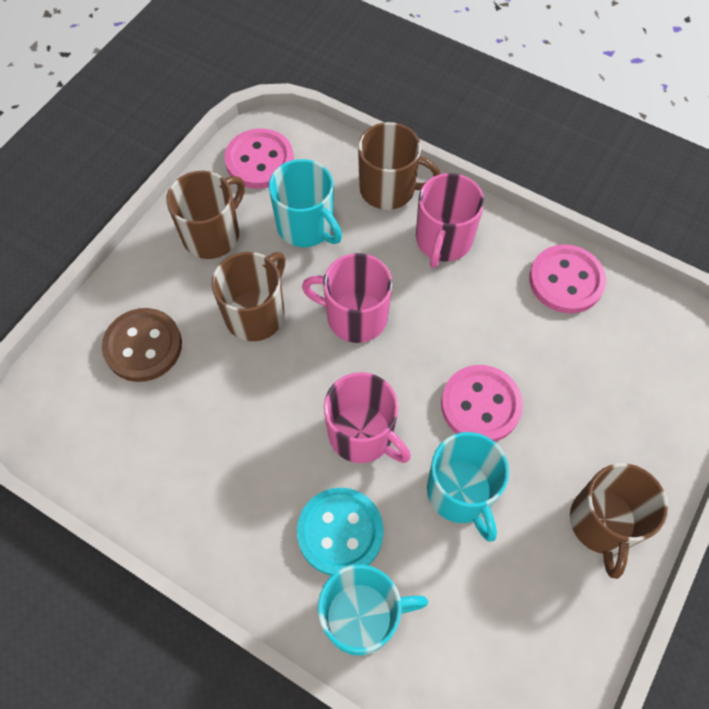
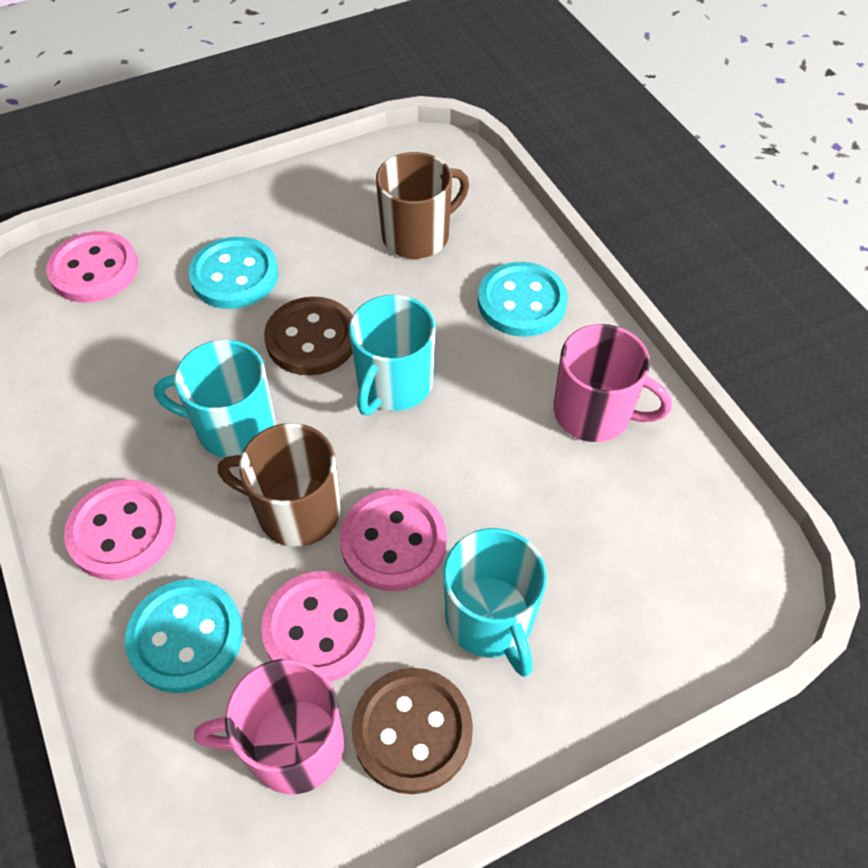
brown button: [102,308,182,382] = 1 -> [264,297,353,375] [352,668,473,794] = 2
brown mug: [166,171,245,259] [211,252,286,341] [358,122,441,210] [570,463,668,579] = 4 -> [218,423,341,547] [376,152,469,259] = 2
pink button: [224,129,294,189] [441,365,523,442] [529,244,606,313] = 3 -> [46,231,138,303] [64,479,176,580] [261,571,376,682] [340,489,447,591] = 4
pink mug: [302,253,393,343] [324,372,411,463] [416,173,484,268] = 3 -> [194,659,345,794] [554,324,672,442] = 2
turquoise button: [297,488,384,576] = 1 -> [125,579,243,693] [189,237,278,309] [478,262,568,337] = 3

